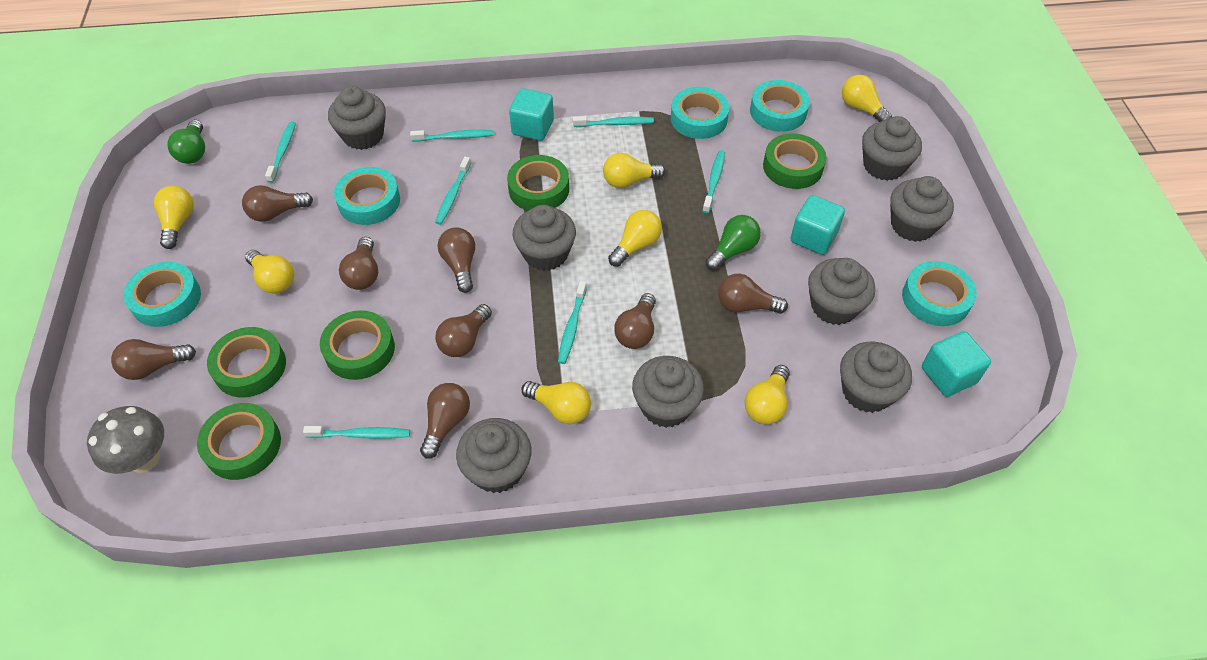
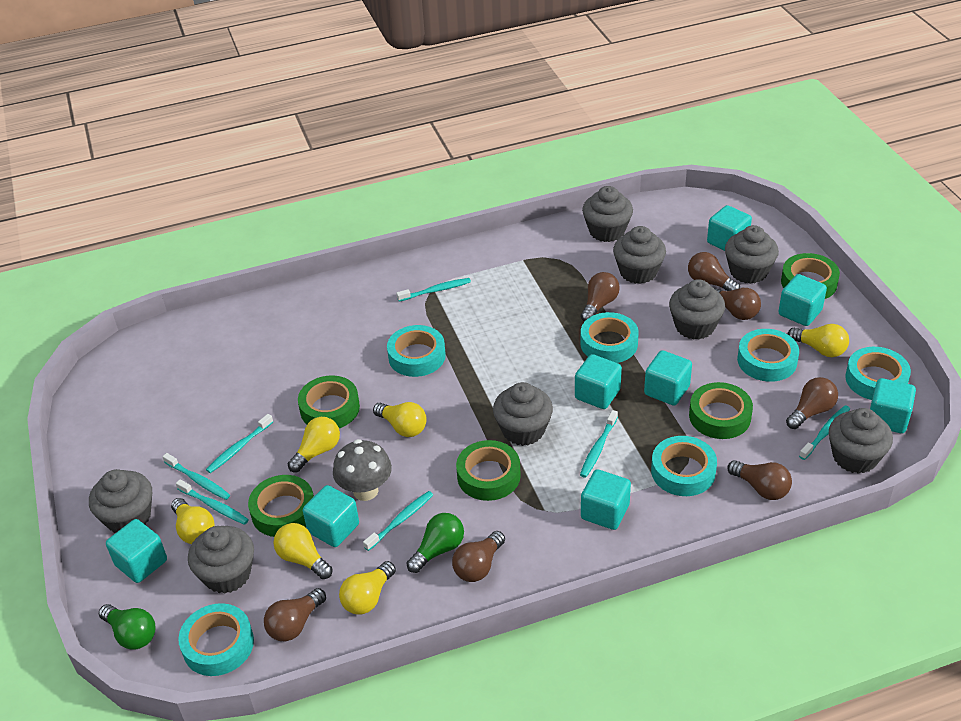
brown light bulb: [111,339,196,380] [242,185,313,222] [339,237,378,290] [420,383,470,459] [435,304,492,357] [438,227,475,293] [614,293,656,349] [718,274,788,314] = 8 -> [264,588,326,642] [452,531,505,582] [581,272,620,322] [688,252,740,291] [714,288,761,320] [727,460,792,500] [786,377,838,429] = 7
turquoise cube: [509,88,554,141] [791,195,845,255] [922,331,991,397] = 3 -> [106,519,167,583] [303,485,359,547] [575,354,622,409] [581,469,631,530] [644,350,692,405] [707,205,752,251] [778,274,827,326] [870,378,916,433] = 8
turquoise tape: [123,261,201,327] [334,167,400,225] [671,87,730,139] [750,80,810,132] [902,261,977,326] = 5 -> [178,603,254,676] [387,325,446,377] [580,312,639,363] [651,436,717,496] [737,329,799,382] [845,347,911,400] = 6
yellow light bulb: [154,186,194,249] [245,250,294,294] [521,381,591,424] [603,153,665,188] [608,210,662,267] [745,365,790,424] [842,75,892,122] = 7 -> [171,498,215,544] [273,523,333,579] [288,417,340,472] [339,561,396,614] [373,402,427,437] [787,324,849,357] = 6

